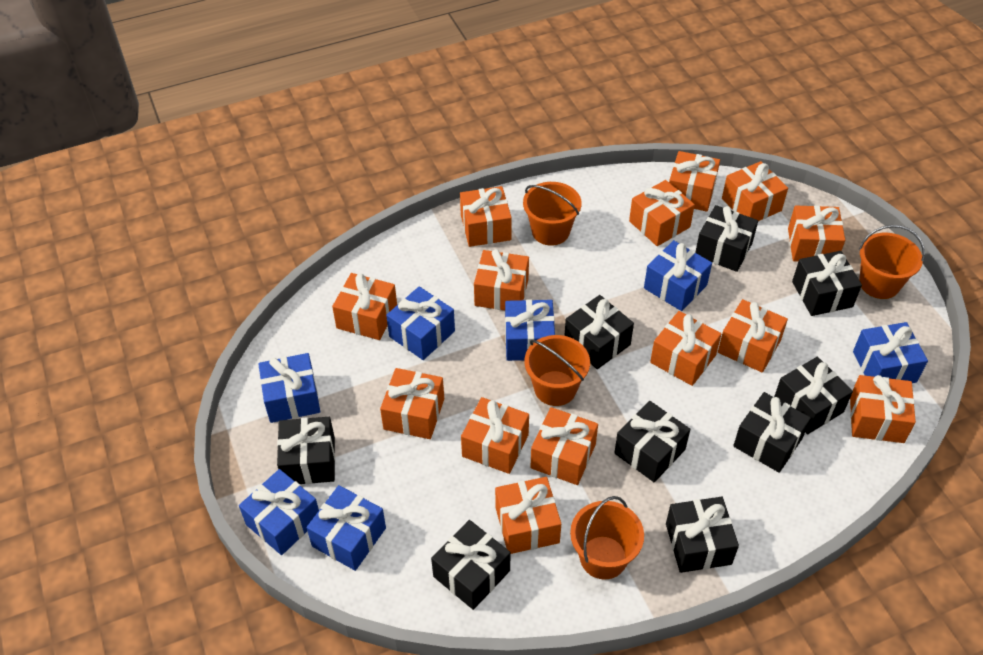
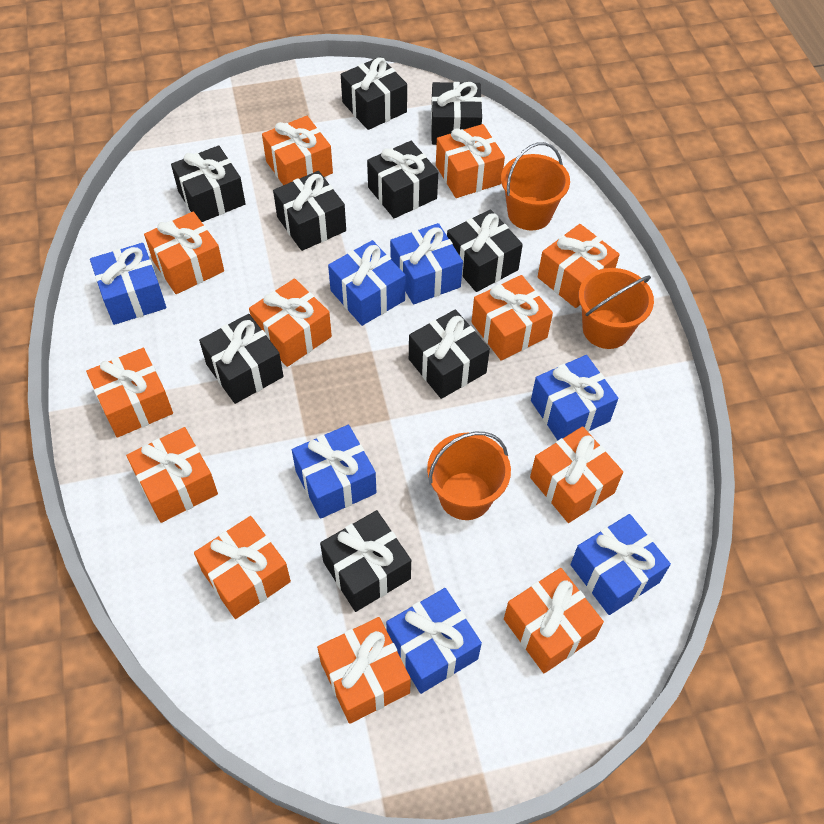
orange bucket: [523,182,582,246] [524,335,590,406] [570,496,644,580] [859,225,925,299] = 4 -> [427,432,511,520] [501,142,570,231] [579,268,654,349] = 3
orange gift: [332,273,397,340] [380,368,444,439] [460,186,512,247] [461,397,529,474] [474,249,529,310] [495,477,561,554] [530,407,598,485] [629,180,695,246] [650,311,721,386] [669,151,720,212] [718,299,788,373] [722,161,788,221] [788,205,845,262] [850,375,916,443] = 14 -> [86,348,173,438] [126,427,218,523] [144,211,224,294] [194,516,291,619] [249,278,332,367] [262,116,333,185] [317,617,411,724] [436,124,505,198] [472,275,553,360] [504,568,604,673] [530,426,623,523] [538,224,620,308] = 12

